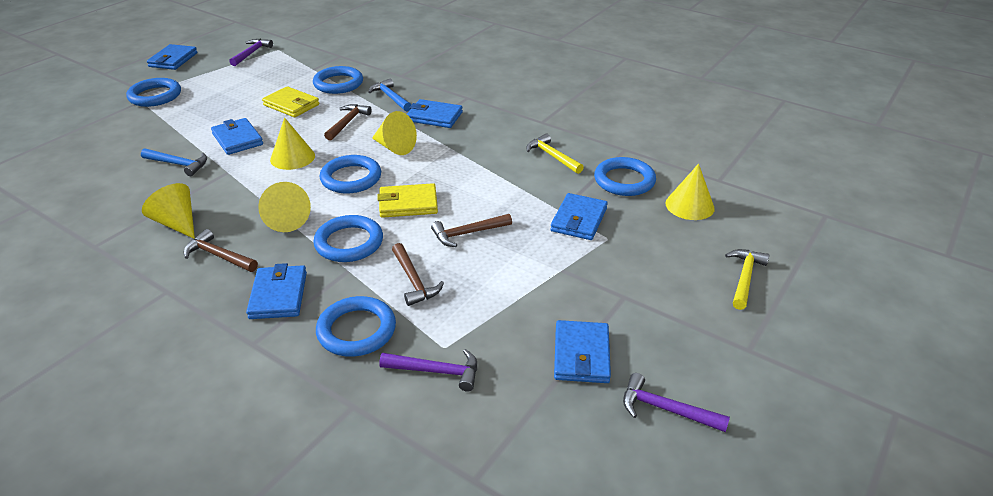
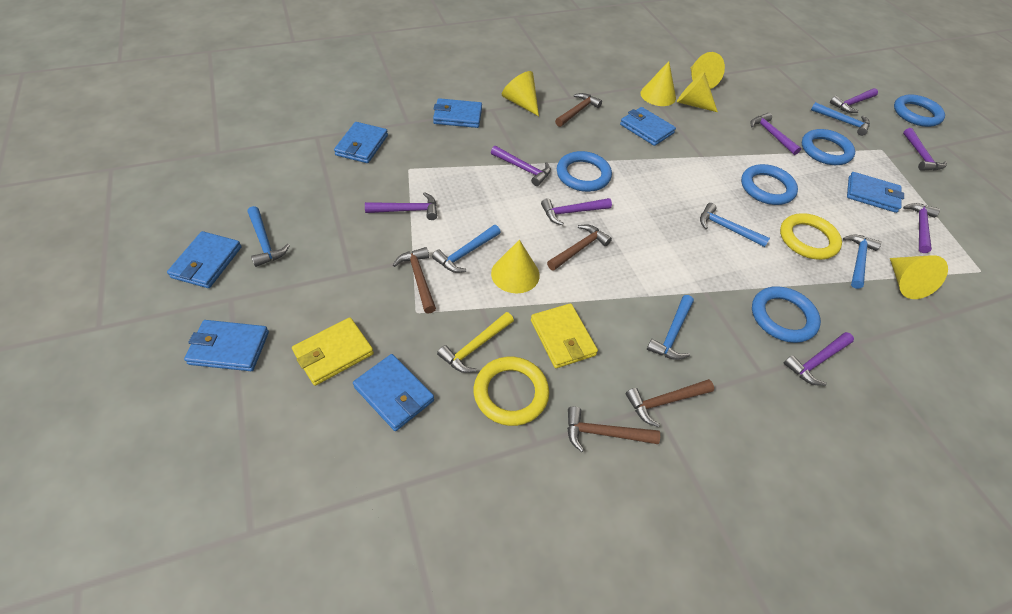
blue hammer: [141,148,207,176] [368,78,411,111] = 2 -> [248,206,290,267] [432,225,501,273] [647,295,694,360] [700,203,770,247] [811,102,870,136] [843,234,881,289] = 6
blue ring: [126,78,181,107] [313,66,363,94] [313,215,383,262] [316,296,396,357] [320,155,381,194] [594,157,656,196] = 6 -> [557,151,612,192] [741,164,798,205] [752,286,821,343] [802,129,855,165] [894,94,945,127] = 5
blue wallet: [147,44,198,70] [211,118,263,155] [246,263,307,319] [407,99,463,128] [550,193,608,240] [554,320,611,383] = 6 -> [167,231,242,288] [184,320,269,371] [334,122,388,163] [353,354,434,431] [433,98,482,128] [620,107,676,146] [847,172,904,213] = 7
brown hammer: [184,229,258,272] [324,104,372,141] [392,243,444,306] [431,214,512,247] = 4 -> [393,247,436,314] [547,224,612,271] [555,93,602,127] [567,406,660,452] [626,379,714,427] = 5
purple hammer: [229,39,273,66] [379,349,477,392] [623,373,730,432] = 3 -> [365,192,437,220] [491,146,551,186] [541,198,612,225] [750,113,801,155] [784,332,854,386] [830,88,878,113] [903,128,947,171] [903,203,940,253] = 8
yellow cone: [142,183,195,239] [258,182,311,232] [270,118,315,170] [372,111,417,155] [665,164,715,220] = 5 -> [491,240,540,293] [502,71,539,116] [640,61,676,106] [677,72,718,112] [691,52,725,89] [890,255,948,299] = 6
yellow hammer: [526,134,584,174] [725,249,769,310] = 2 -> [437,312,514,373] = 1
yellow ring: none = 0 -> [474,357,549,426] [780,213,842,260] = 2

